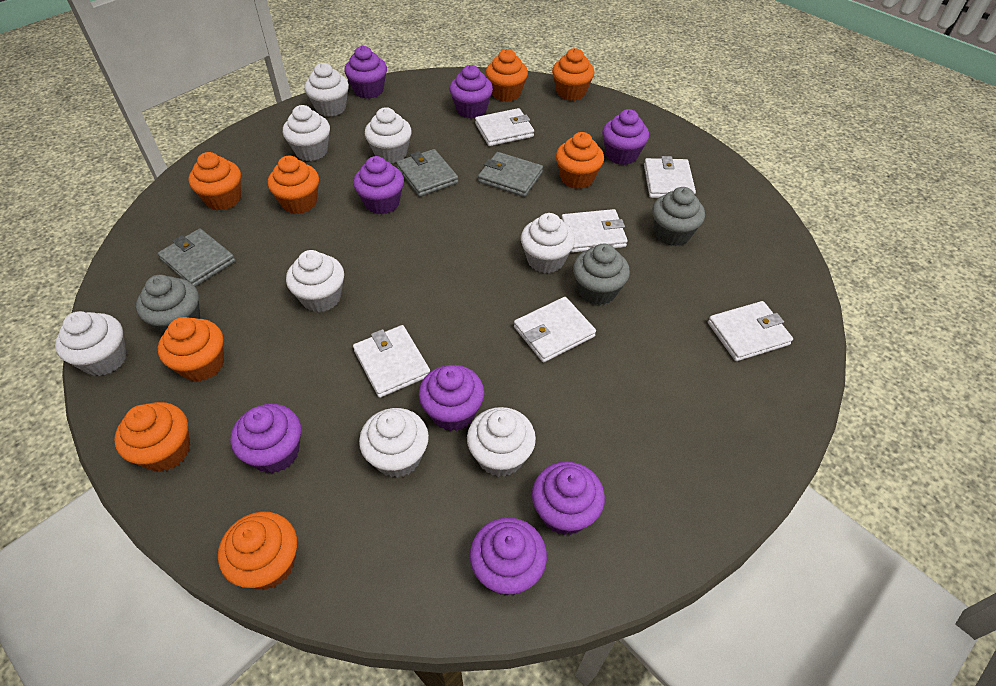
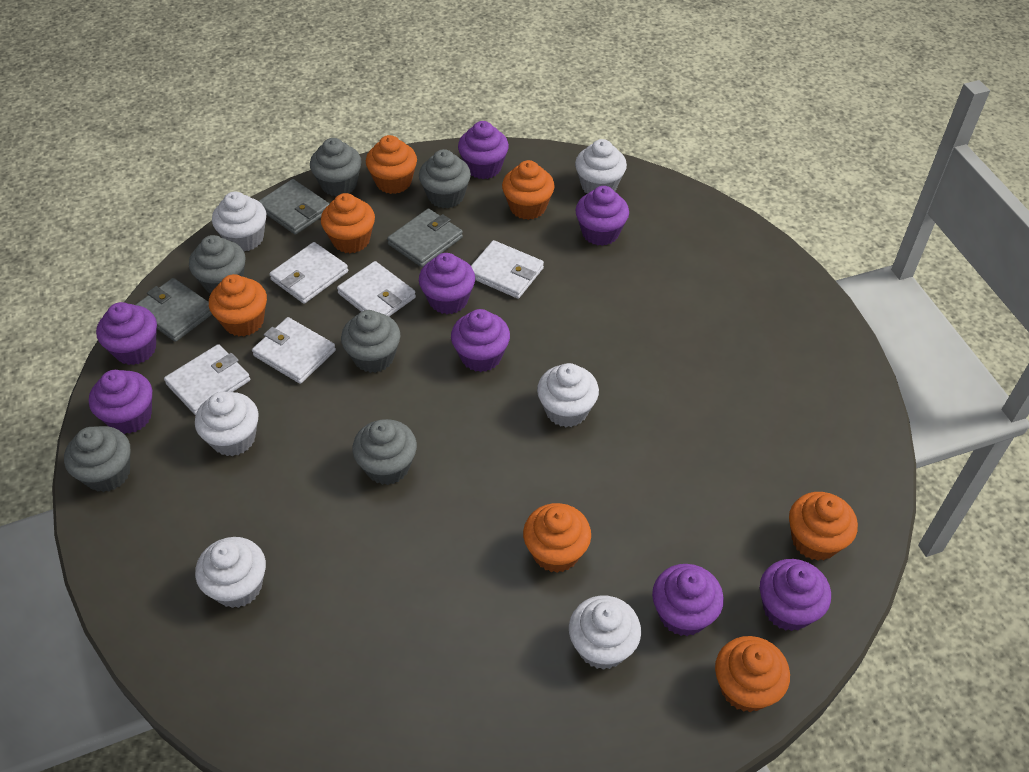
grey cupcake: [136,275,200,335] [573,243,630,305] [652,187,705,246] = 3 -> [64,426,130,492] [189,235,246,293] [310,138,361,196] [341,310,401,373] [352,419,417,485] [419,149,471,209] = 6
orange cupcake: [114,402,190,472] [158,317,224,382] [188,152,241,211] [218,511,297,590] [268,155,319,214] [486,49,528,102] [552,48,594,101] [556,132,604,189] = 8 -> [209,274,267,336] [321,193,375,253] [366,135,417,194] [502,160,555,220] [523,503,591,573] [715,636,790,712] [789,492,858,561] = 7
white cupcake: [55,311,127,376] [283,105,330,161] [286,250,344,312] [304,63,349,117] [359,408,429,478] [365,107,412,163] [467,407,536,477] [521,213,575,273] = 8 -> [195,392,259,456] [195,537,266,608] [212,192,266,252] [537,363,599,427] [569,596,641,670] [575,139,627,194] = 6
white wallet: [353,325,430,398] [475,108,534,146] [514,297,596,362] [561,209,628,252] [644,156,696,198] [708,301,793,361] = 6 -> [164,344,250,415] [252,317,336,384] [269,242,348,304] [337,261,416,316] [471,240,544,299] = 5

